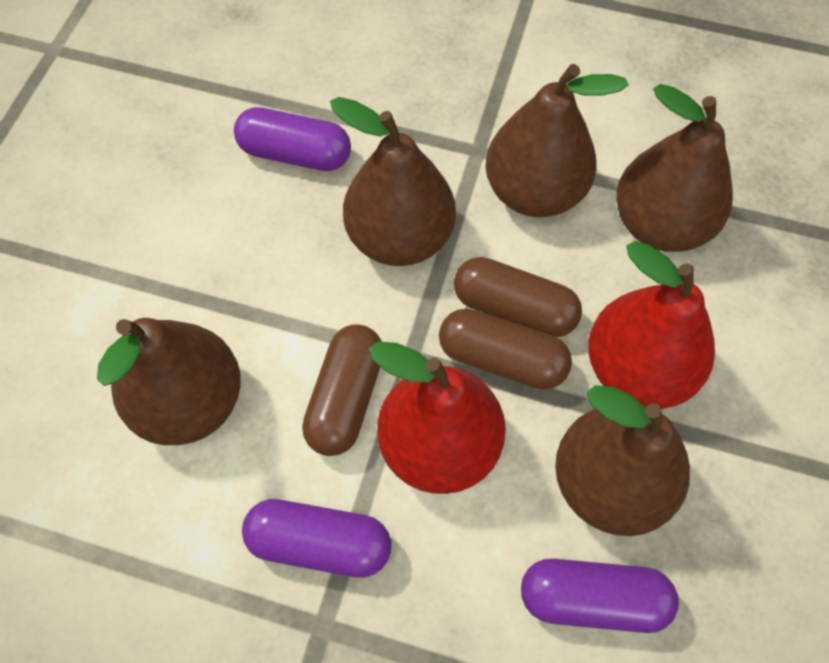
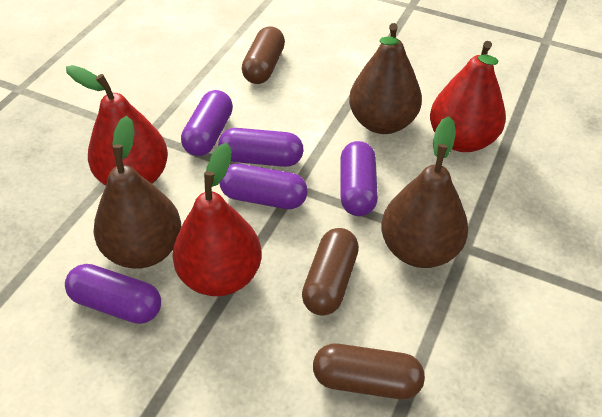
brown pear: [97,318,241,445] [330,97,456,266] [485,64,629,217] [555,385,690,536] [616,84,733,252] = 5 -> [93,116,181,269] [349,23,422,134] [381,116,468,268] = 3
purple capsule: [234,107,351,171] [242,499,391,578] [521,559,679,633] = 3 -> [65,264,161,324] [181,90,233,156] [218,128,303,167] [219,164,308,209] [340,141,378,216] = 5
red pear: [368,341,506,494] [588,241,715,409] = 2 -> [66,65,168,186] [172,143,262,296] [430,41,506,152] = 3

